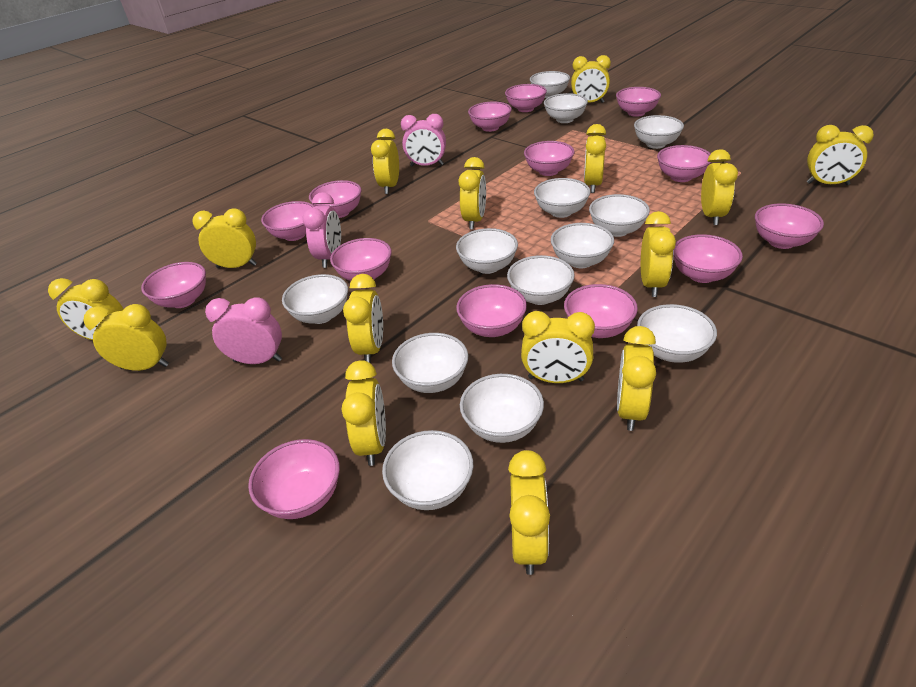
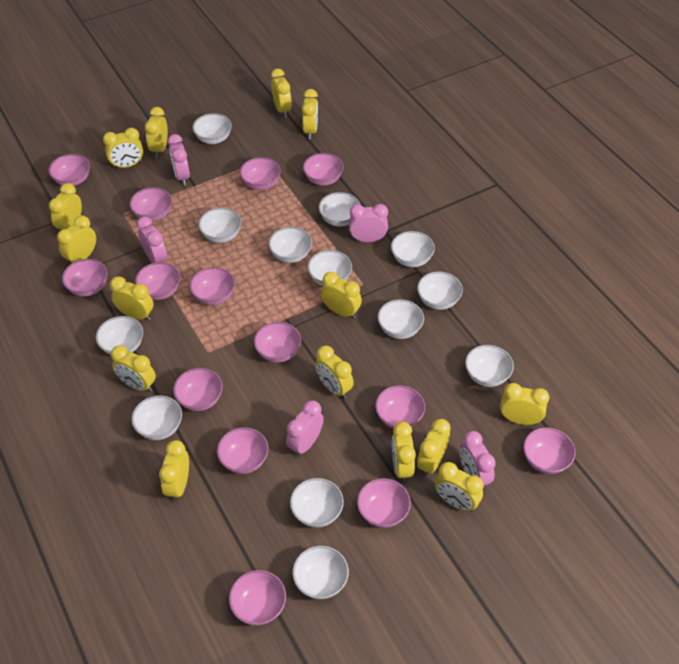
pink clock: [205,297,282,364] [302,192,341,268] [401,114,446,167] = 3 -> [137,216,167,263] [168,134,190,186] [286,400,324,457] [349,204,388,242] [460,431,496,490] = 5

